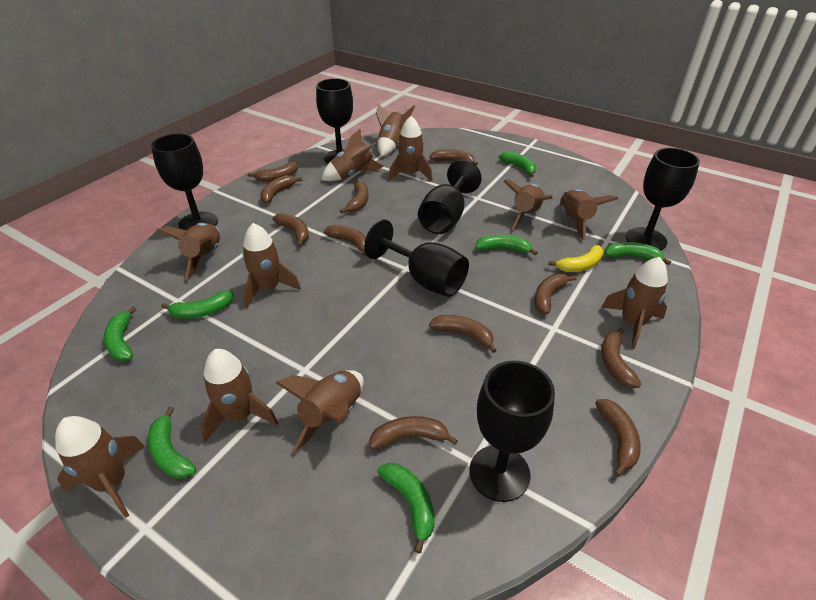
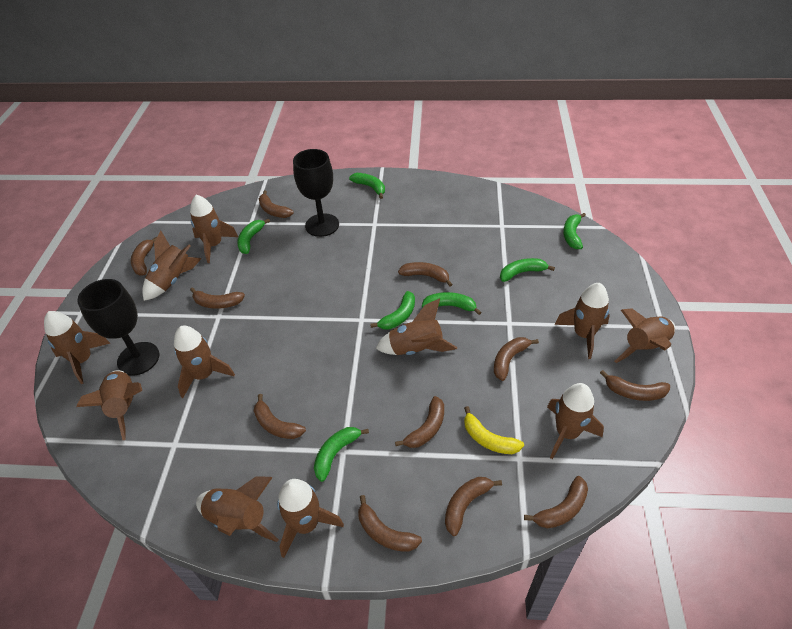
black goblet: [151,133,218,230] [316,78,353,164] [364,219,469,297] [418,160,482,234] [470,361,555,502] [626,148,700,251] = 6 -> [77,279,160,376] [293,149,339,237] = 2

